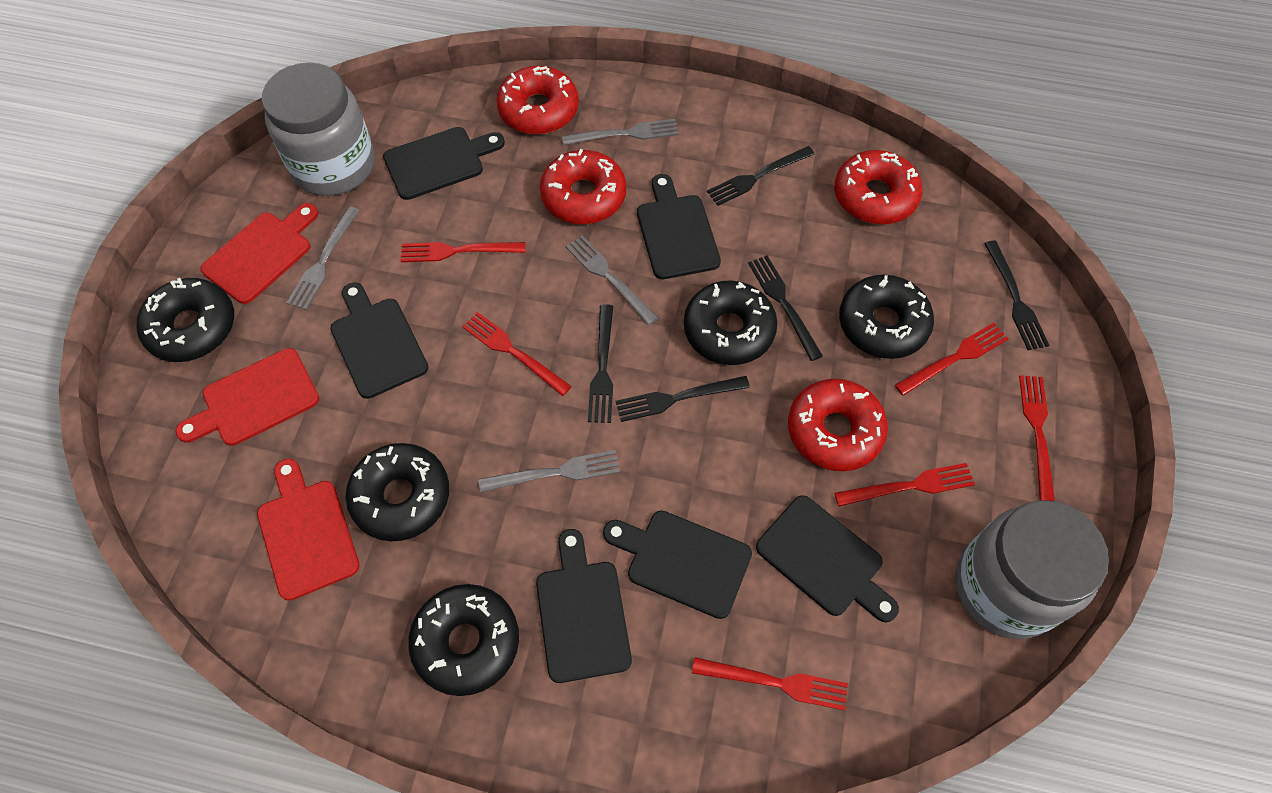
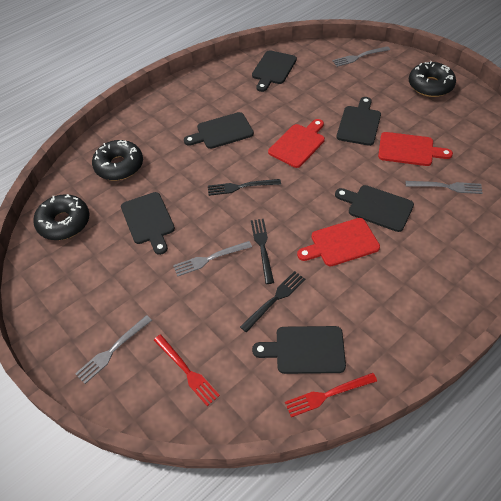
black donut: [136,278,234,362] [346,443,449,541] [408,584,519,696] [684,280,777,365] [839,275,934,359] = 5 -> [33,194,90,240] [92,140,143,180] [409,61,456,97] = 3
black fork: [588,304,613,423] [616,376,750,422] [707,146,815,206] [748,255,823,361] [984,240,1049,350] = 5 -> [208,179,281,196] [240,271,305,333] [251,219,274,284] = 3
grey jar: [262,63,375,196] [955,500,1109,639] = 2 -> none = 0
red donut: [496,66,579,135] [540,149,626,224] [788,379,888,471] [835,150,922,225] = 4 -> none = 0
red fork: [401,242,525,262] [462,312,572,396] [692,657,848,711] [834,463,975,507] [895,323,1009,396] [1019,375,1055,501] = 6 -> [154,334,220,406] [285,373,377,417] = 2

